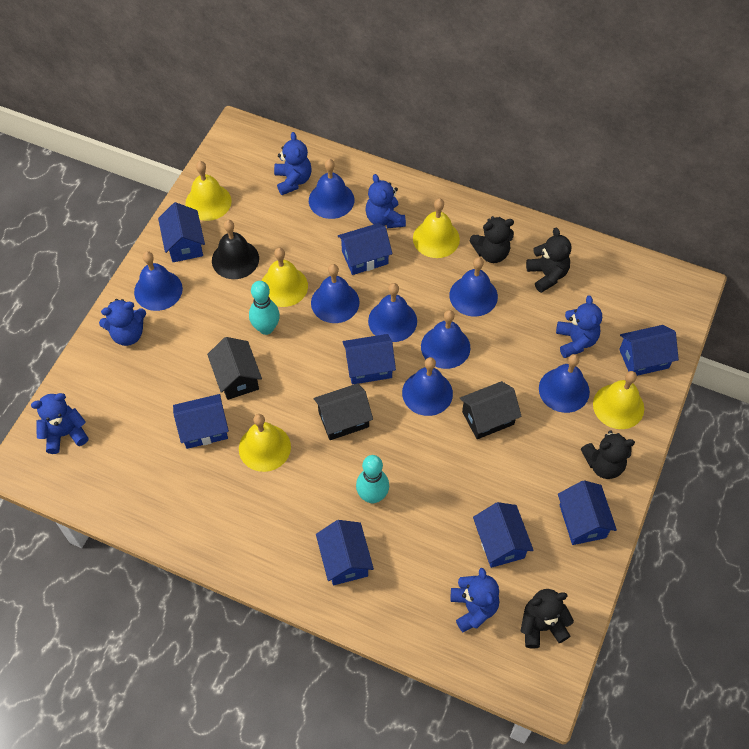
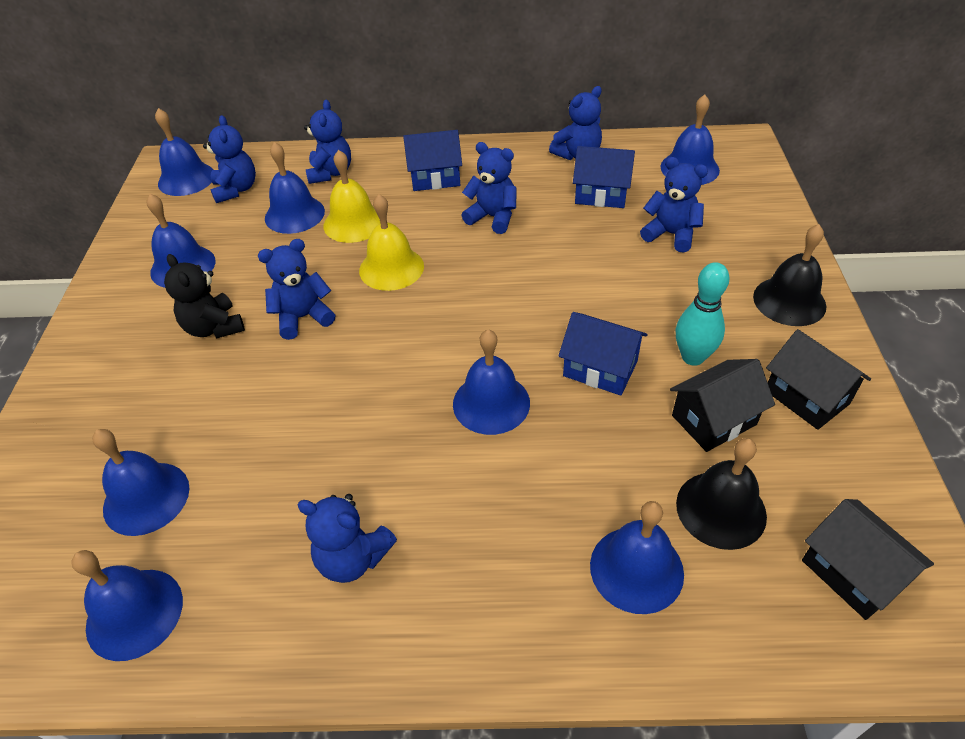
black bell: [212,220,259,279] = 1 -> [676,438,767,550] [753,224,827,326] = 2
black teddy bear: [470,216,514,263] [521,589,574,649] [526,228,571,293] [581,430,635,479] = 4 -> [164,254,245,339] = 1
blue house: [158,202,205,262] [173,394,229,449] [316,520,374,585] [338,223,392,275] [342,334,396,385] [473,502,534,568] [558,480,617,545] [619,325,679,376] = 8 -> [403,130,462,191] [558,312,648,396] [573,146,635,208] = 3
blue teddy bear: [31,393,89,454] [99,299,146,346] [274,132,311,195] [365,174,406,228] [451,568,499,632] [556,295,602,358] = 6 -> [203,115,256,203] [258,239,335,340] [298,494,397,583] [304,100,351,184] [461,142,517,234] [549,86,602,160] [640,157,708,253] = 7
turquoise bowling pin: [249,281,280,335] [356,455,389,504] = 2 -> [676,262,730,366] = 1
yellow bell: [185,161,232,221] [239,414,291,472] [261,248,308,307] [413,198,460,258] [593,371,644,429] = 5 -> [324,150,380,243] [359,194,424,291] = 2

